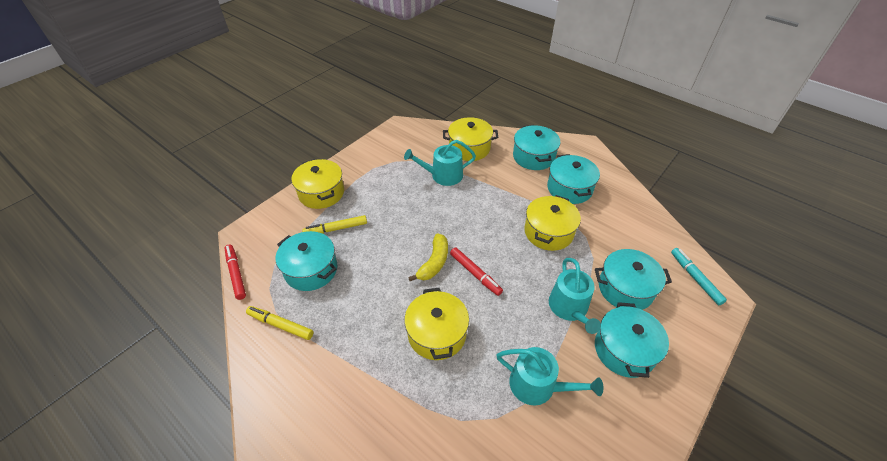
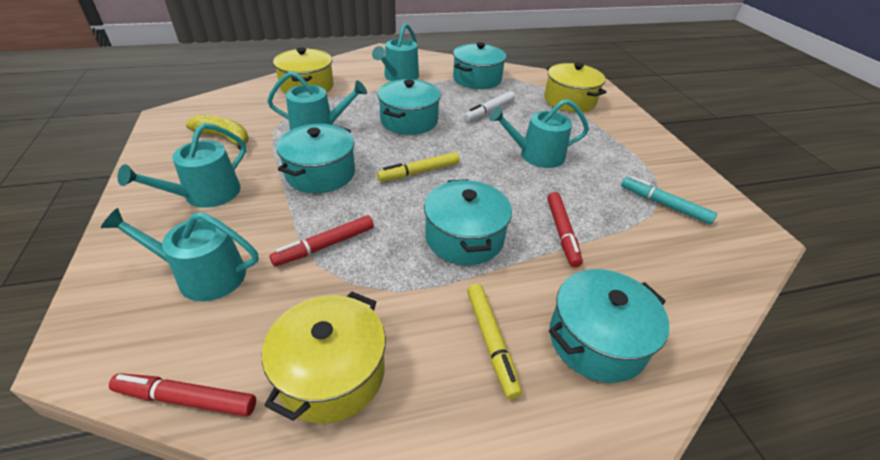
red marker: [225,245,246,300] [450,247,503,296] = 2 -> [109,373,256,416] [269,215,374,266] [547,192,583,267] = 3
turquoise watering can: [404,140,476,186] [496,347,603,405] [549,258,601,334] = 3 -> [100,208,259,301] [117,123,246,208] [267,71,367,130] [372,23,419,81] [489,99,589,168] = 5
white marker: none = 0 -> [464,91,515,122] = 1
yellow pot: [292,159,344,209] [404,288,469,360] [443,117,499,161] [524,195,581,251] = 4 -> [262,292,386,424] [273,47,334,94] [544,63,606,112] = 3

